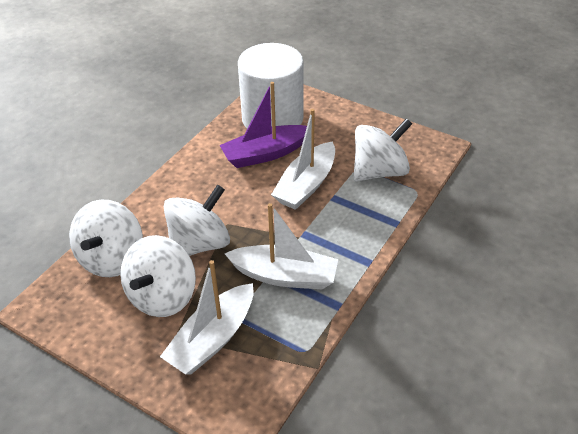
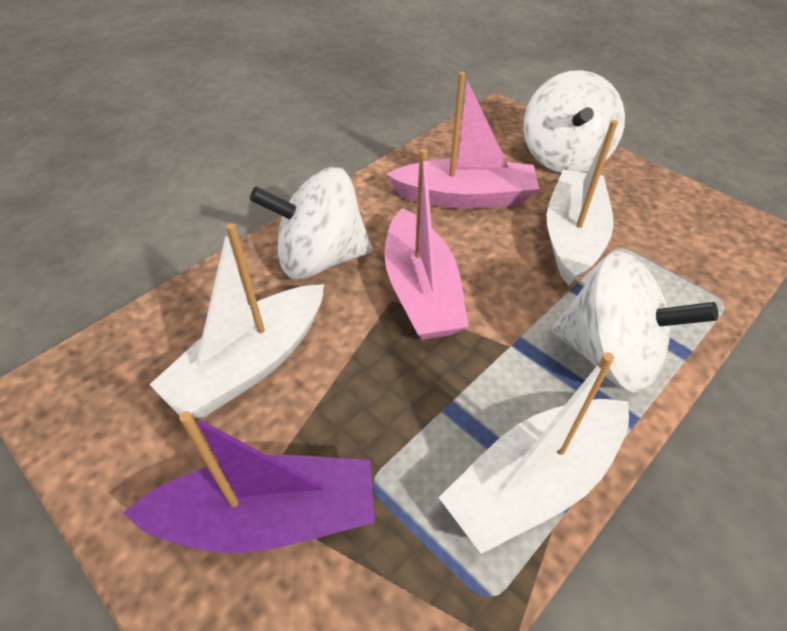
pink boat: none = 0 -> [384,148,469,340] [386,72,539,209] = 2
white cylinder: [238,43,304,129] = 1 -> none = 0
white spinning top: [69,200,143,277] [120,235,196,317] [164,185,230,256] [353,118,412,181] = 4 -> [250,167,372,280] [524,70,625,173] [552,251,718,393] = 3

